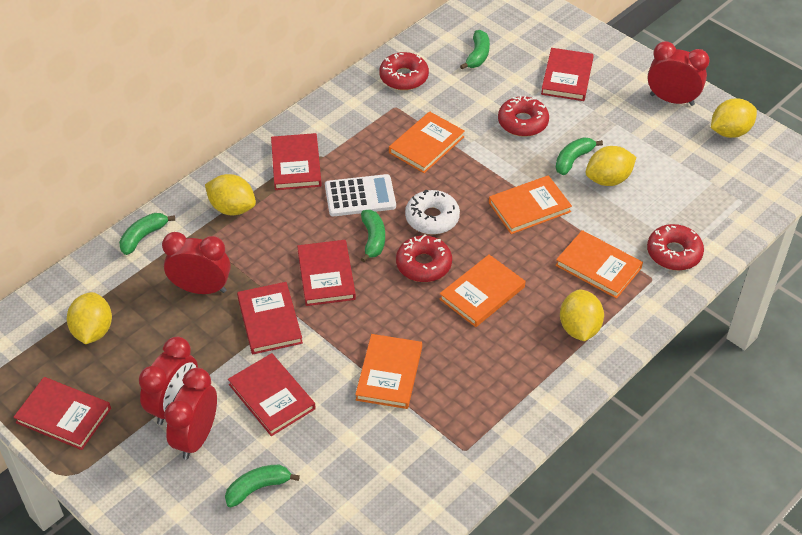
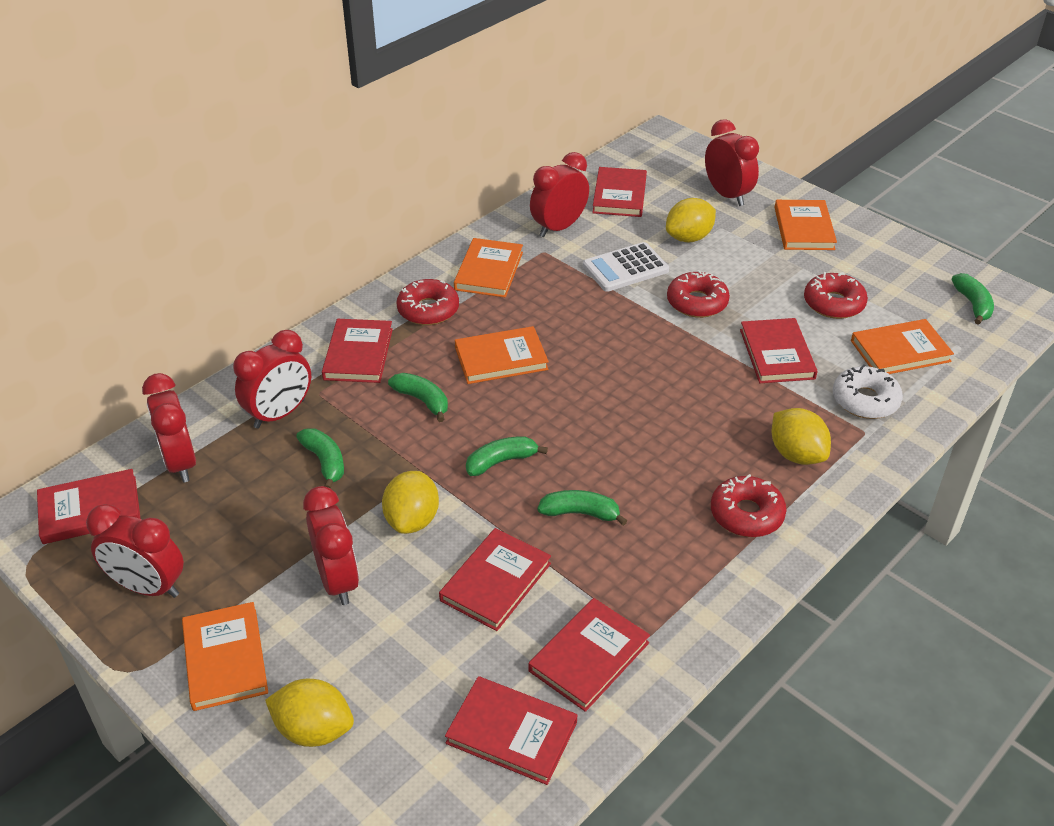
red book: [13,377,111,450] [228,353,316,436] [237,282,303,354] [271,133,322,190] [297,240,356,306] [541,48,594,101] = 6 -> [37,469,141,544] [322,319,393,383] [439,528,551,631] [445,676,577,785] [528,598,650,712] [592,167,647,217] [740,318,818,383] = 7
red clock: [139,337,198,425] [162,232,231,294] [164,368,217,459] [648,41,710,106] = 4 -> [86,504,184,598] [142,373,196,483] [233,330,311,429] [303,486,359,605] [530,152,589,237] [705,119,759,206] = 6
yellow lemon: [67,292,112,344] [205,174,256,215] [560,289,604,341] [585,146,636,186] [711,98,757,138] = 5 -> [265,679,354,747] [382,471,439,534] [666,198,716,242] [771,408,831,465] = 4

